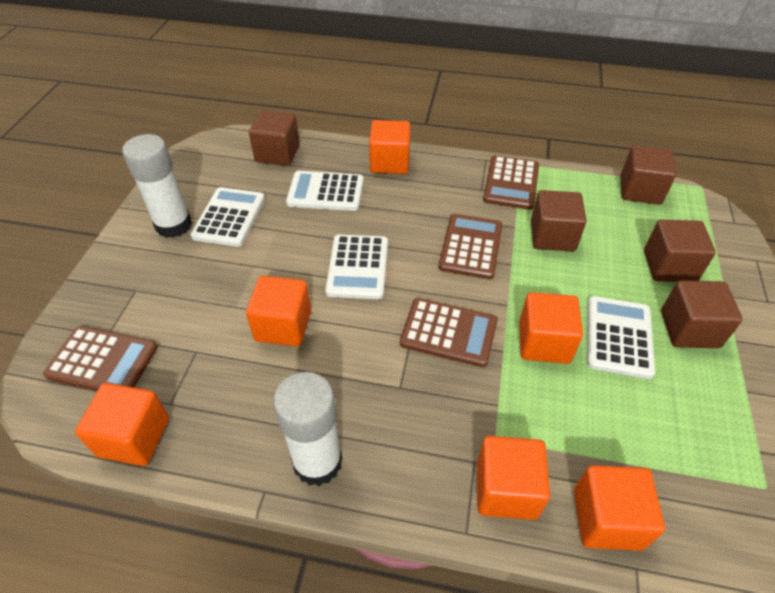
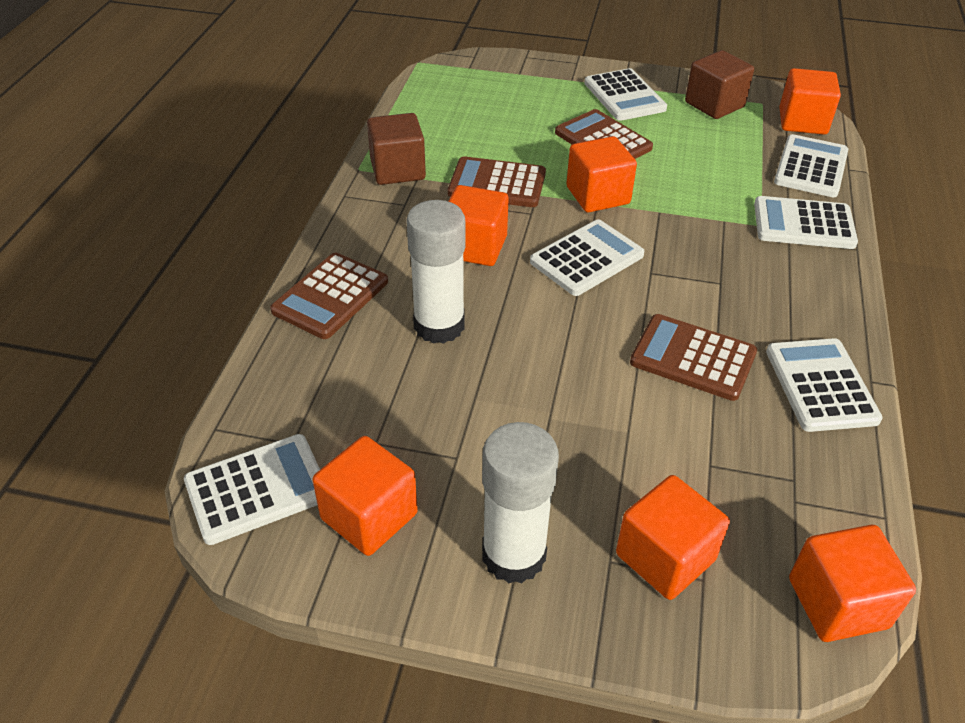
brown cube: [249,110,300,166] [531,190,587,251] [620,145,676,205] [644,220,716,282] [661,280,743,348] = 5 -> [367,113,426,185] [685,50,754,119] = 2
white calculator: [190,187,265,247] [286,171,364,211] [325,235,388,299] [587,296,655,379] = 4 -> [184,434,320,545] [530,219,644,296] [584,68,667,121] [754,196,858,249] [766,338,883,432] [774,134,848,197] = 6

